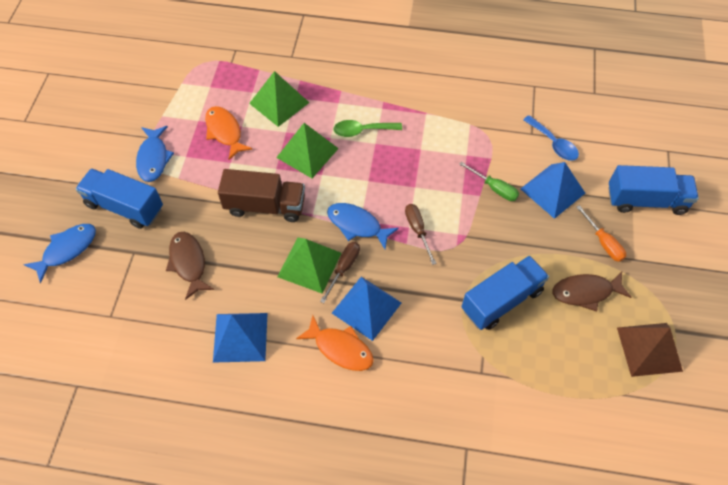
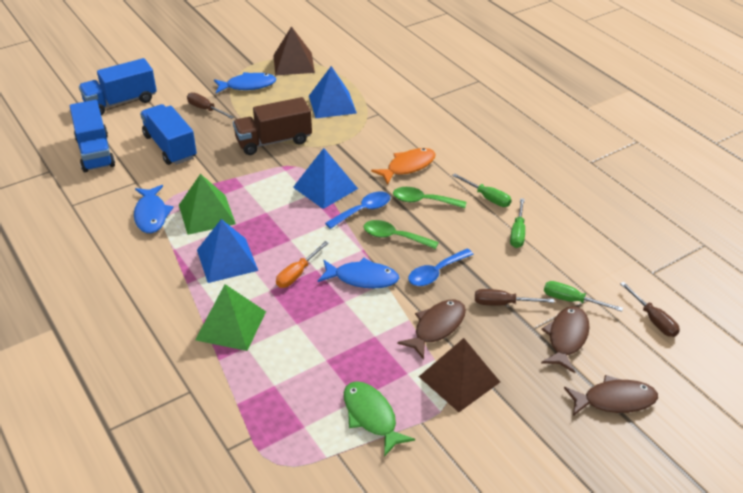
blue spoon: [523,115,579,161] = 1 -> [325,192,390,229] [408,249,474,286] = 2
brown fish: [166,232,214,300] [553,272,632,312] = 2 -> [397,299,466,360] [541,306,590,373] [564,375,658,416] = 3
brown pyramid: [617,323,683,377] = 1 -> [273,26,315,76] [419,338,500,412] = 2
brown screwdriver: [320,242,360,303] [405,204,437,265] = 2 -> [187,92,234,119] [475,289,554,305] [620,282,680,337] = 3
green fish: none = 0 -> [344,381,415,457] = 1
green pyramid: [249,71,309,127] [276,123,339,178] [278,237,341,294] = 3 -> [179,174,236,235] [195,284,266,351] = 2
green screwdriver: [459,162,519,201] = 1 -> [452,173,512,207] [510,198,525,248] [544,281,623,311] = 3
green spoon: [333,120,402,137] = 1 -> [364,220,439,249] [393,187,466,208] = 2
orange fish: [205,106,253,160] [296,315,374,371] = 2 -> [371,148,436,185] = 1

